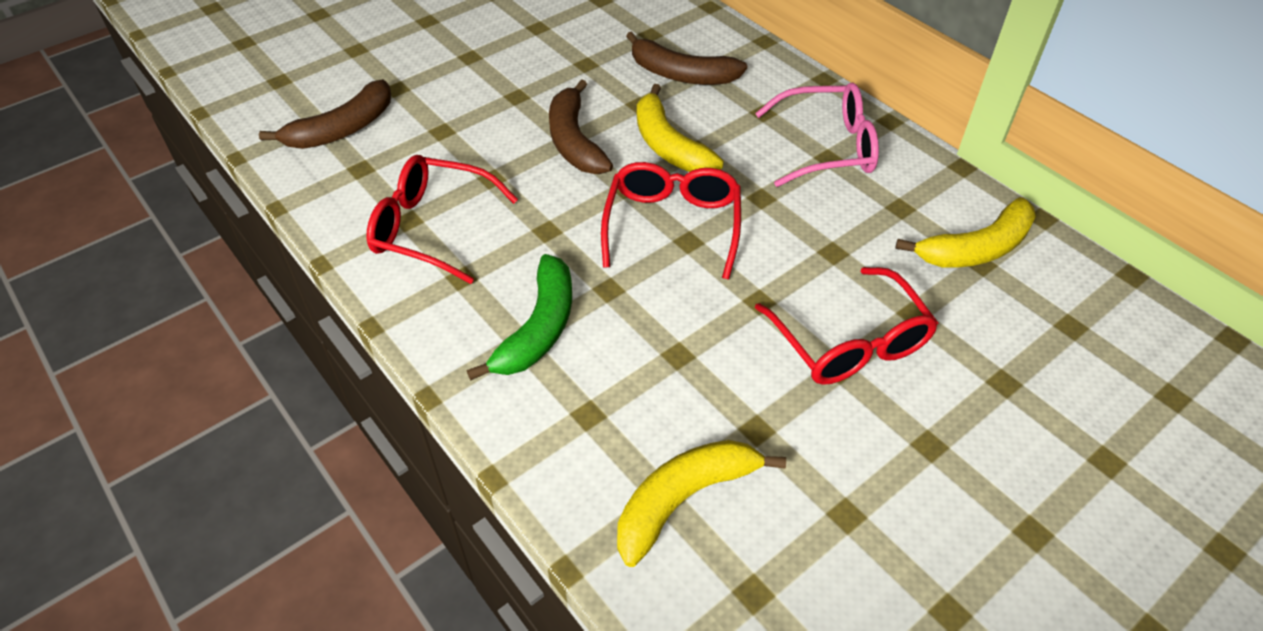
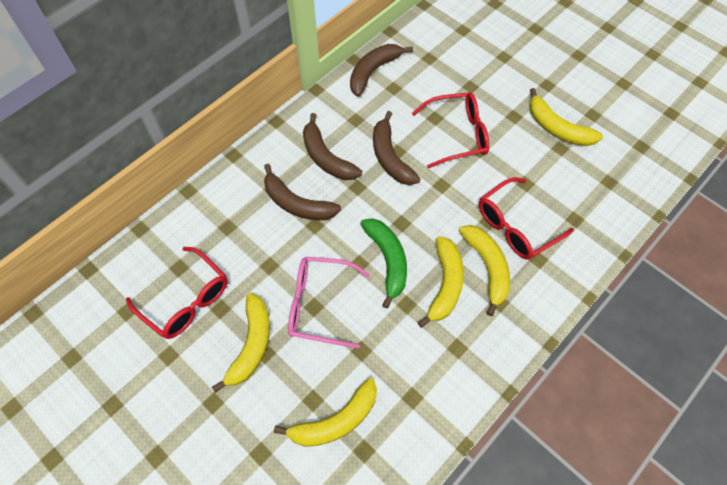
brown banana: [259,79,391,149] [549,79,613,174] [626,31,747,85] = 3 -> [264,164,341,220] [303,113,362,180] [350,44,413,97] [373,111,420,185] = 4
yellow banana: [617,440,786,567] [637,84,724,172] [895,197,1036,268] = 3 -> [212,293,270,393] [274,378,377,447] [418,236,464,328] [459,225,510,316] [529,88,603,146] = 5

